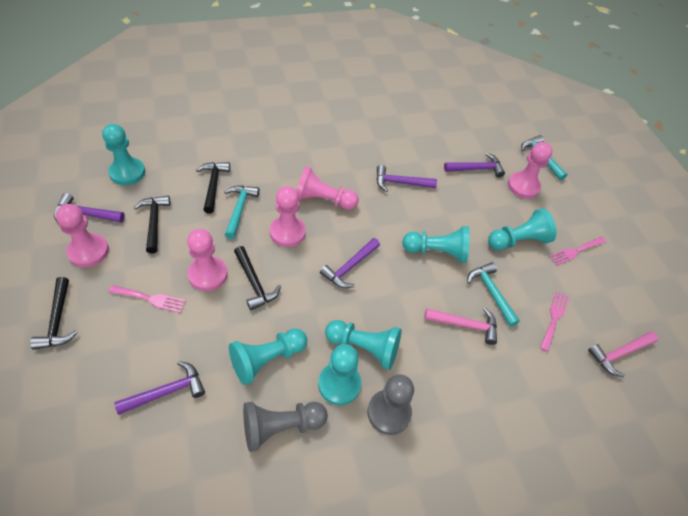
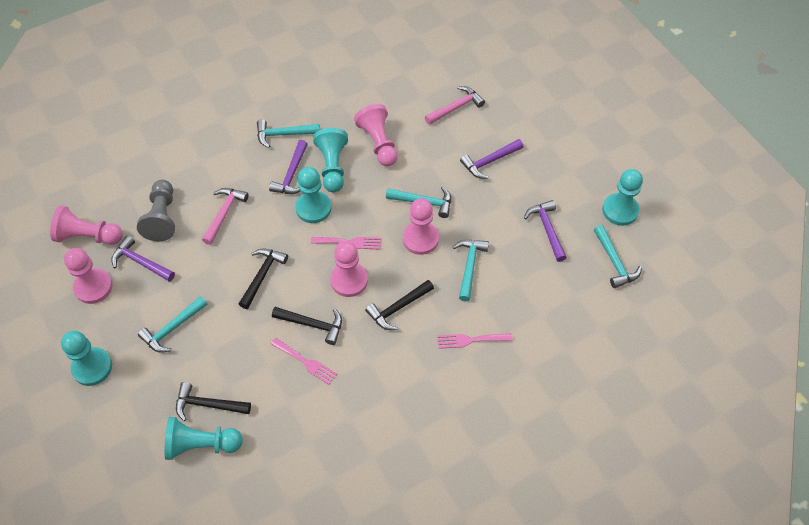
grey pawn: [243,402,328,452] [367,374,414,435] = 2 -> [137,180,175,241] = 1
purple hammer: [54,193,125,223] [114,361,205,415] [320,238,380,288] [376,165,437,192] [444,153,505,178] = 5 -> [111,235,175,282] [269,140,308,194] [460,139,523,179] [524,200,567,262] = 4
turquoise hammer: [224,186,259,239] [467,262,520,327] [521,135,568,181] = 3 -> [138,296,207,353] [257,119,320,148] [386,186,451,218] [453,240,489,301] [594,225,642,288] = 5
turquoise pawn: [102,124,145,185] [229,328,307,385] [318,344,361,405] [325,320,401,370] [402,226,470,263] [488,208,557,250] = 6 -> [61,331,112,386] [164,417,243,460] [295,167,331,223] [313,128,348,193] [602,169,643,226] = 5

